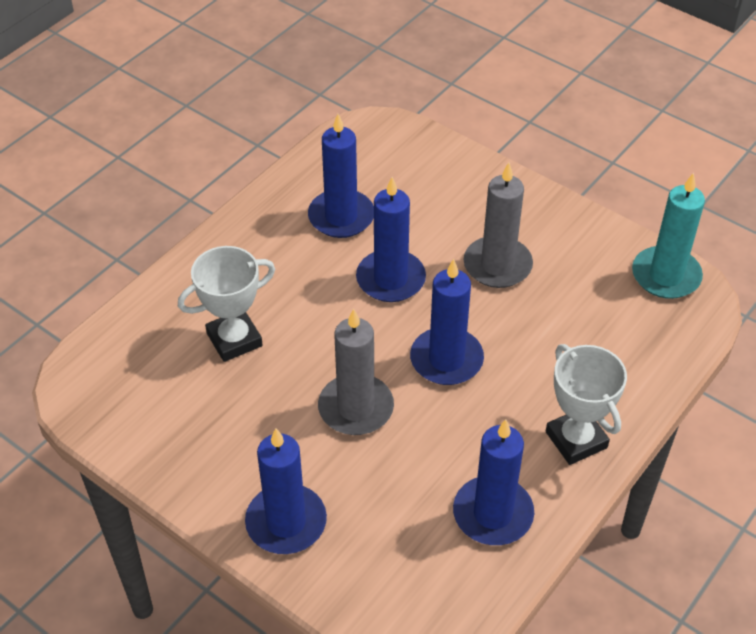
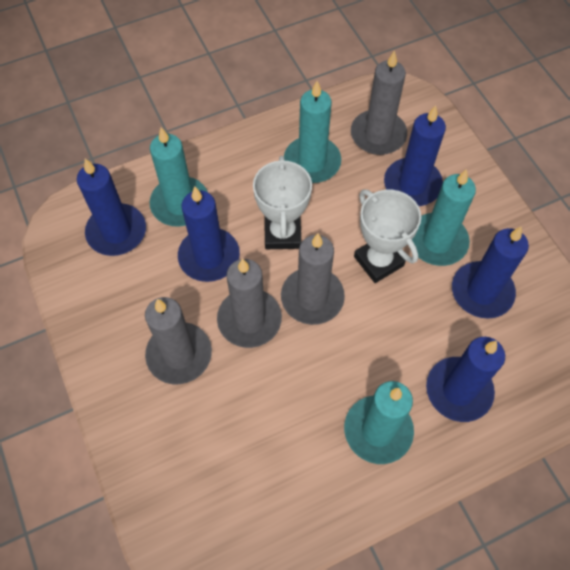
grey candle: [318,309,394,435] [464,163,533,288] = 2 -> [145,297,212,384] [217,258,282,348] [281,233,345,325] [351,50,407,155] = 4
turquoise candle: [632,173,705,299] = 1 -> [150,127,208,227] [284,81,341,183] [344,381,414,464] [412,169,476,266] = 4

